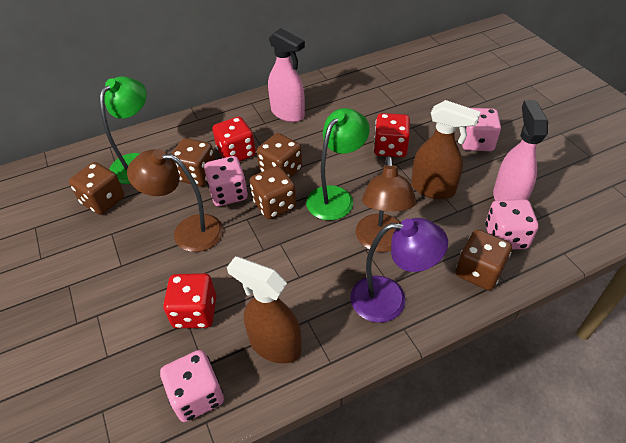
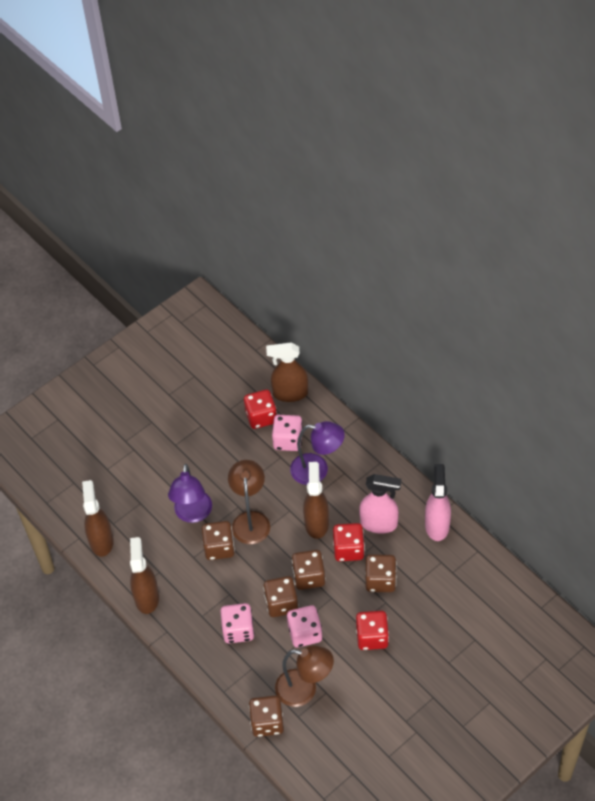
brown spray bottle: [227,256,302,364] [411,100,481,199] = 2 -> [82,480,114,557] [130,537,159,614] [266,342,308,402] [303,462,329,539] = 4
green lamp: [100,76,147,184] [306,108,370,220] = 2 -> none = 0
pink dice: [160,350,224,422] [204,156,248,206] [462,108,501,151] [485,199,539,250] = 4 -> [220,603,254,643] [272,415,303,451] [287,605,322,647] = 3
purple lamp: [350,218,448,323] = 1 -> [168,464,212,523] [290,421,345,485] = 2

